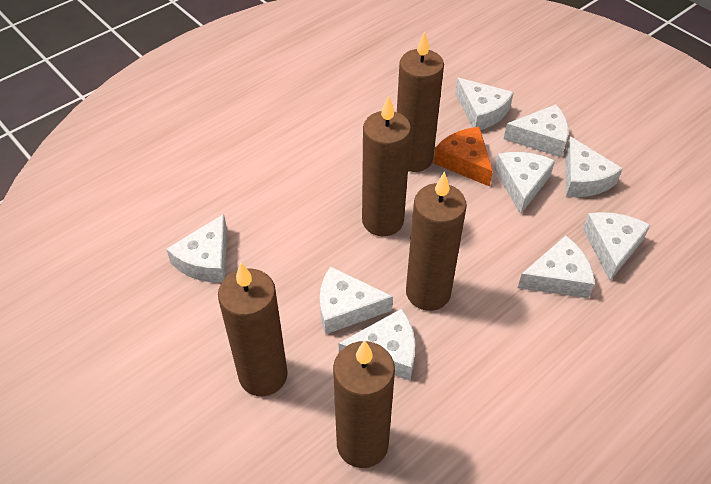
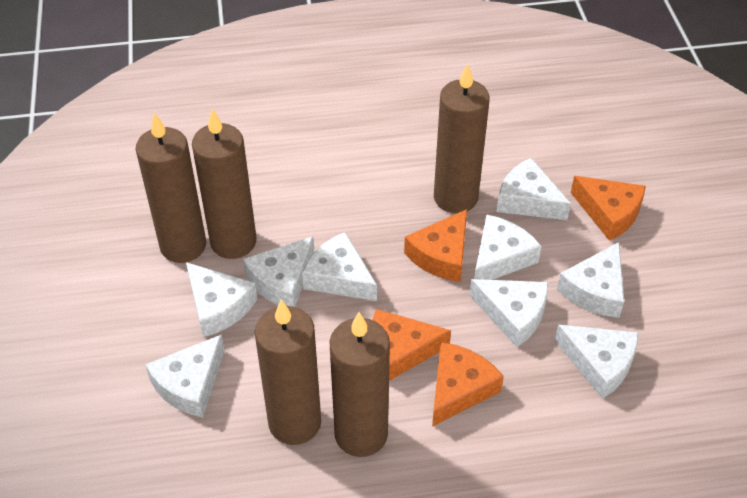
orange cheese: [433,127,493,187] = 1 -> [373,309,451,381] [404,209,467,282] [432,342,504,427] [571,176,646,241] = 4

